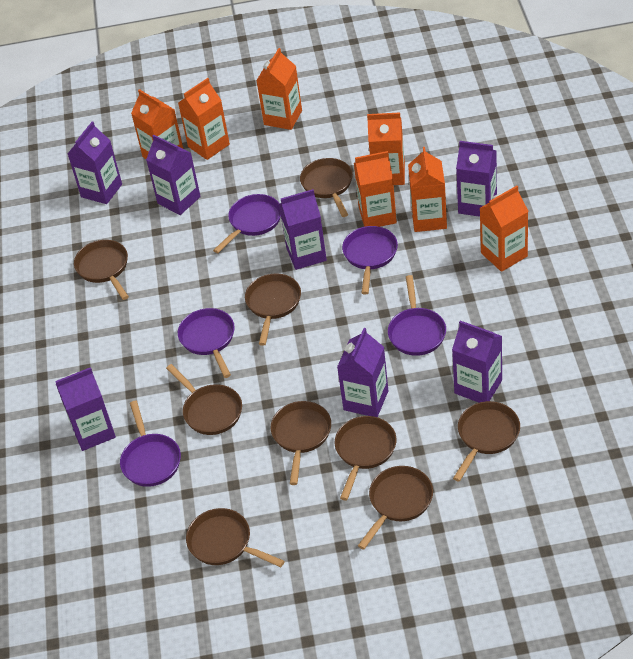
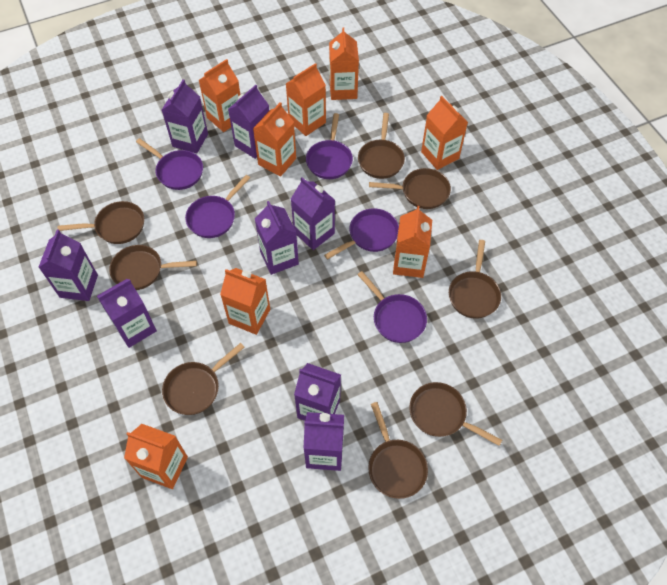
brown pan: [74,240,129,300] [166,364,242,435] [186,508,285,567] [245,273,301,346] [271,401,331,485] [300,158,353,217] [335,416,396,500] [358,466,433,550] [453,401,520,482] = 9 -> [58,201,144,244] [109,245,197,290] [162,343,245,415] [358,113,405,179] [368,402,428,499] [369,168,451,209] [409,382,502,446] [449,240,501,319] = 8
orange carton: [131,89,183,159] [178,78,230,160] [256,48,302,130] [354,151,397,227] [367,112,405,185] [408,147,447,232] [480,186,528,272] = 7 -> [124,424,188,489] [199,59,240,132] [220,268,270,335] [253,102,296,177] [286,63,326,136] [329,27,359,100] [393,206,432,278] [421,96,468,170] = 8
purple carton: [55,367,116,451] [68,121,122,204] [146,135,201,215] [279,189,327,270] [337,328,389,417] [452,321,502,403] [456,141,497,217] = 7 -> [39,230,98,301] [97,279,157,348] [162,79,208,154] [228,85,269,159] [255,201,299,275] [291,177,335,250] [294,363,341,421] [303,412,344,471] = 8

